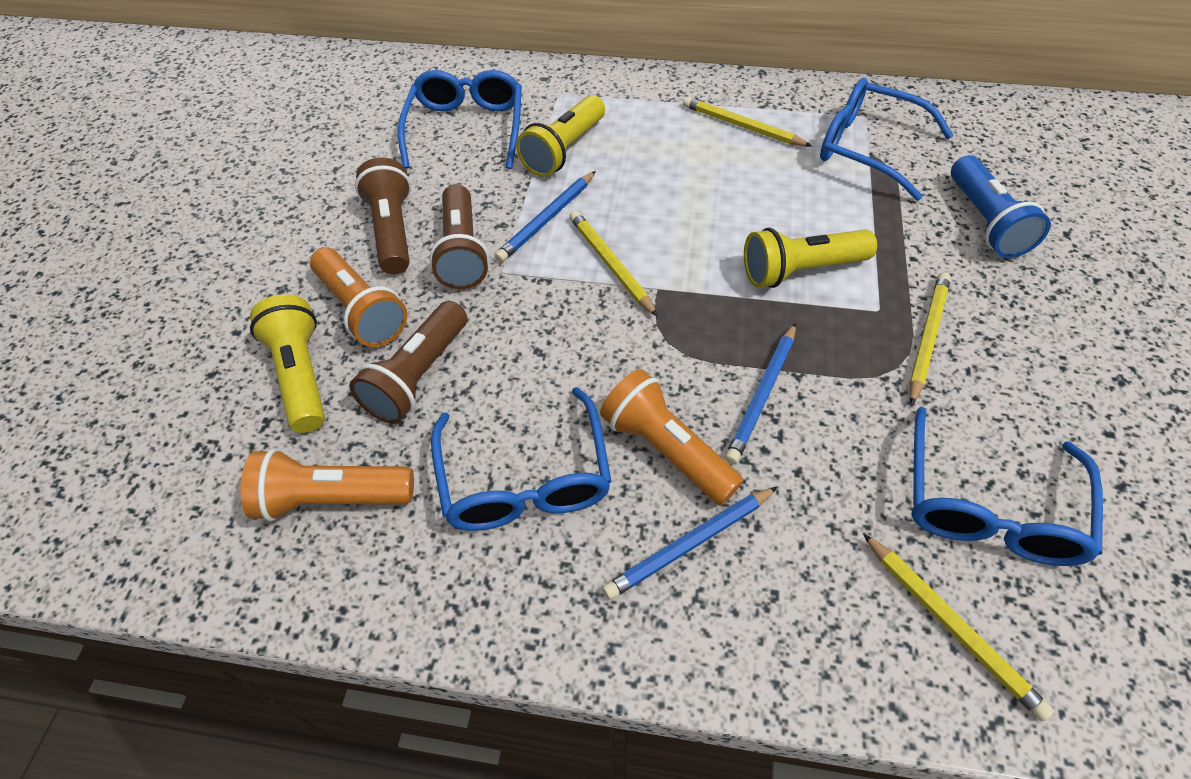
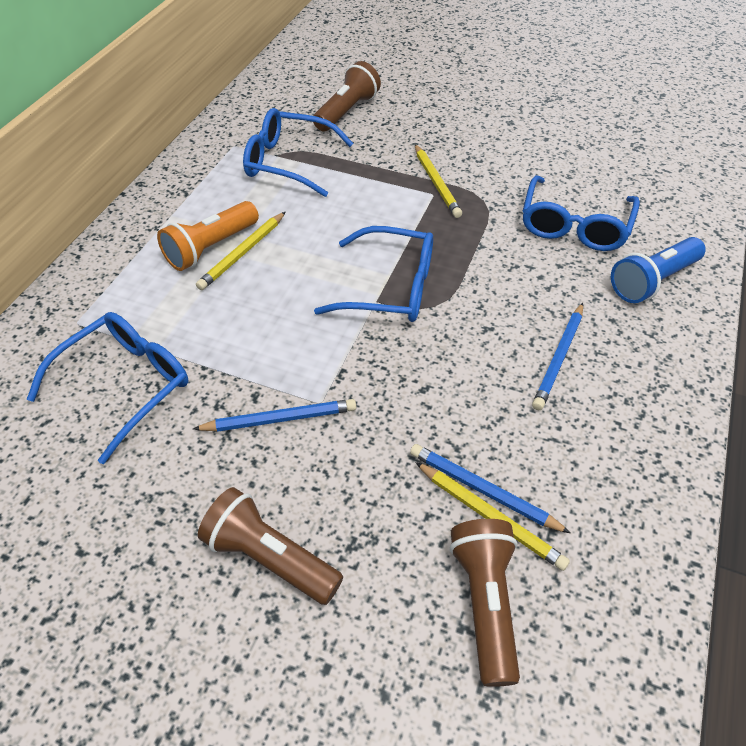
orange flashlight: [240,448,414,522] [310,248,407,347] [600,369,744,505] = 3 -> [157,201,259,271] = 1
yellow flashlight: [250,294,325,433] [516,95,605,177] [744,228,877,288] = 3 -> none = 0
yellow pencil: [569,211,658,317] [683,96,812,147] [863,533,1054,721] [909,272,951,406] = 4 -> [196,212,285,290] [415,144,462,218] [415,462,570,571] = 3

